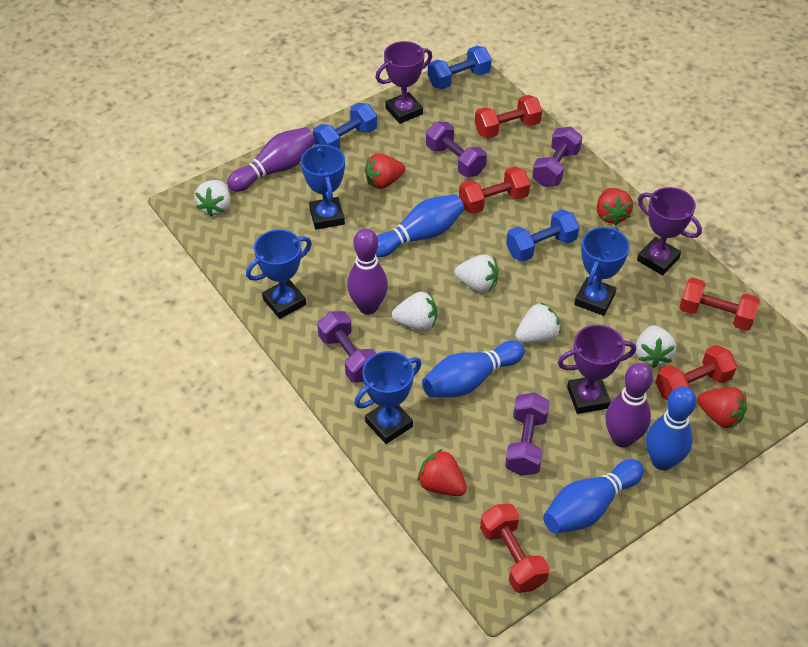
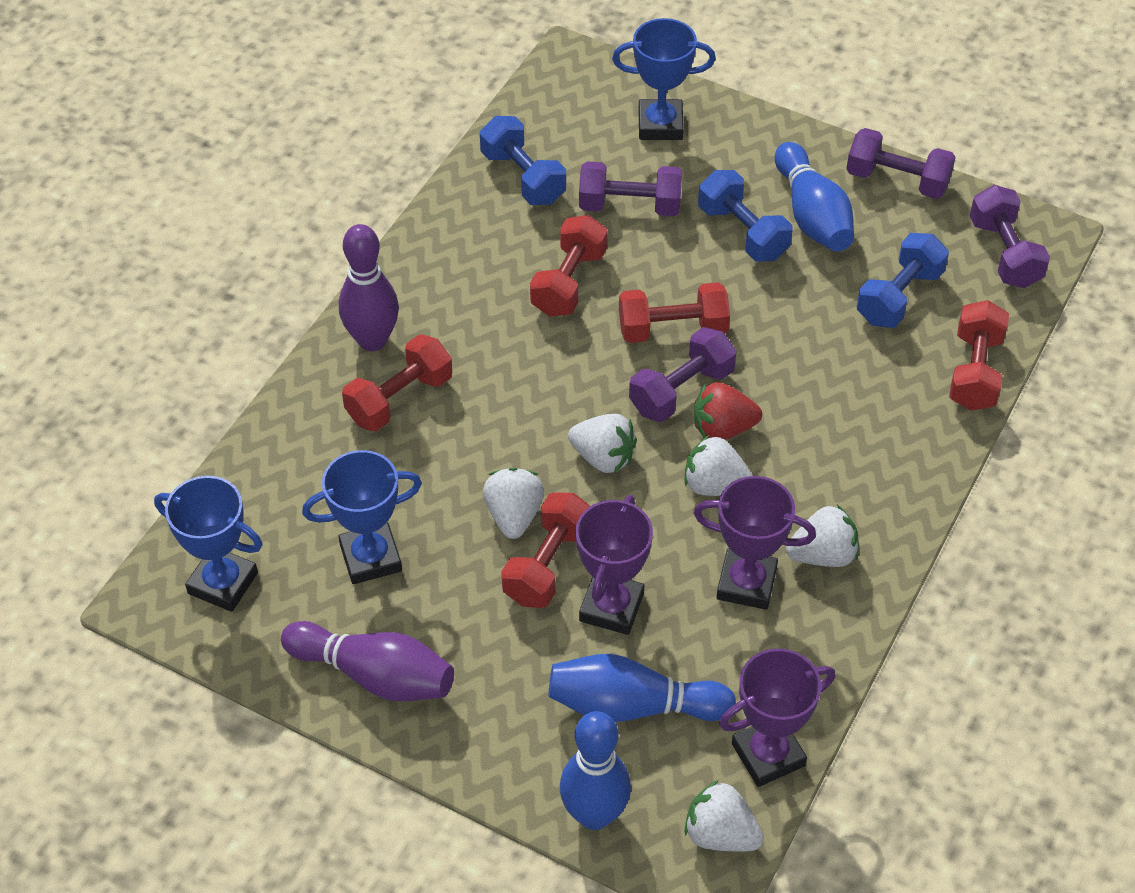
blue bowling pin: [376,194,464,257] [422,341,525,397] [543,459,644,534] [646,386,696,471] = 4 -> [549,654,736,722] [560,711,631,830] [775,142,854,251] = 3
blue trophy: [246,229,312,319] [301,144,345,230] [354,351,421,444] [574,227,630,316] = 4 -> [154,476,263,612] [302,450,422,584] [612,18,716,140] = 3
purple bowling pin: [227,127,315,192] [347,228,388,314] [605,363,653,448] = 3 -> [281,621,454,702] [339,224,399,351] = 2
red strawberry: [365,153,405,189] [417,449,467,496] [597,188,633,225] [697,387,746,429] = 4 -> [694,382,762,440] = 1

